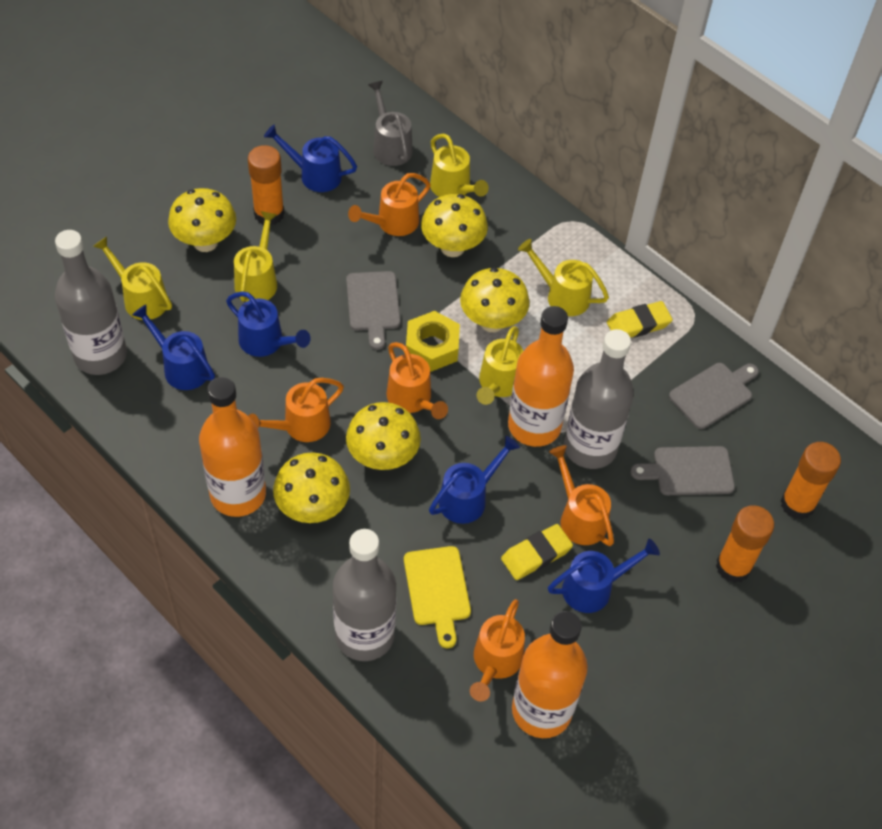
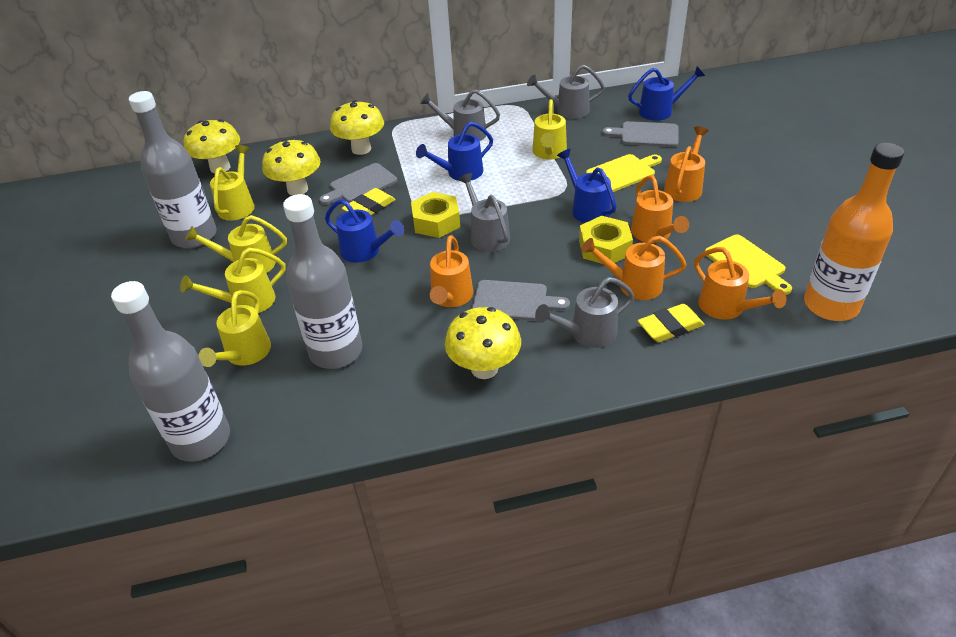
blue watering can: [132,304,215,390] [226,292,310,357] [264,125,357,192] [429,436,520,524] [548,539,660,613] = 5 -> [325,199,404,263] [416,122,493,181] [557,149,617,223] [628,67,705,121] = 4
grey watering can: [368,81,413,166] = 1 -> [420,89,500,141] [458,173,510,252] [527,65,605,119] [535,277,634,348] = 4
orange bottle: [199,377,266,517] [508,306,574,447] [512,611,588,738] = 3 -> [804,143,904,321] = 1
orange glue stick: [248,145,285,225] [716,505,774,583] [781,442,841,520] = 3 -> none = 0
yellow cutting board: [404,546,471,648] = 1 -> [586,154,662,192] [705,234,792,295] = 2
yellow mushroom: [168,188,236,252] [273,452,350,523] [346,402,421,470] [421,194,488,257] [460,268,530,332] = 5 -> [184,119,240,174] [262,139,320,196] [330,100,384,155] [445,307,521,379] = 4
yellow nut: [406,311,460,372] = 1 -> [411,192,460,238] [579,216,633,264] = 2

